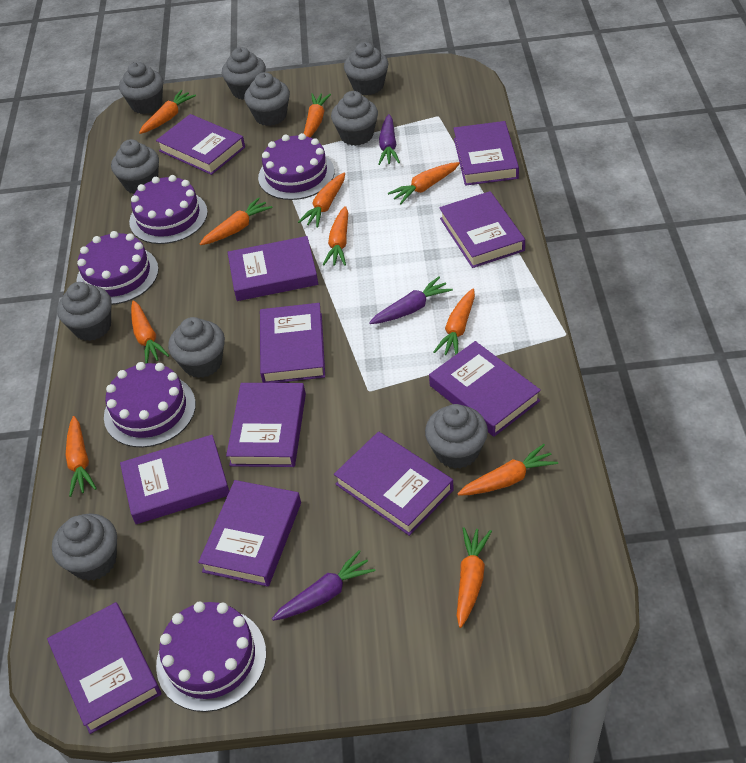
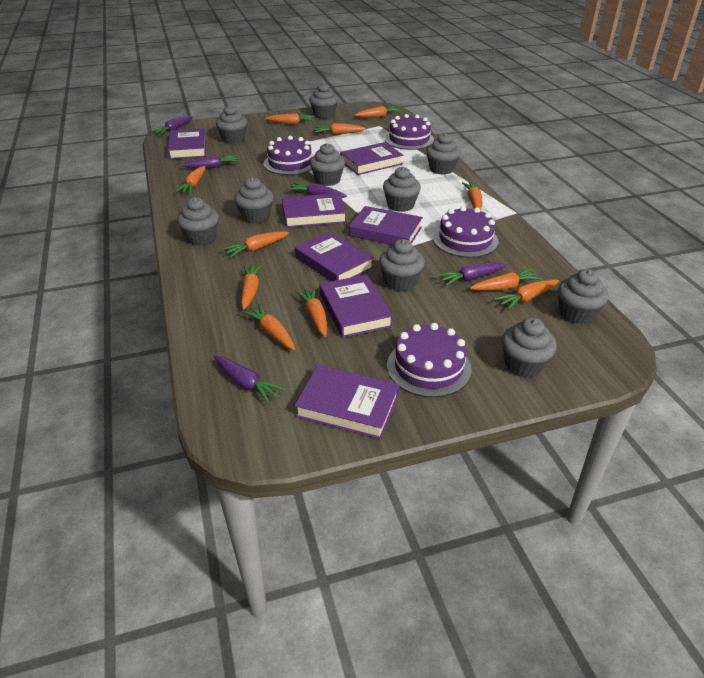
purple book: [47,602,161,734] [120,435,229,524] [156,114,245,175] [198,480,301,587] [226,383,306,467] [228,236,318,301] [260,303,325,383] [334,431,454,536] [429,341,541,437] [439,191,525,268] [454,121,519,186] = 11 -> [167,128,206,159] [282,193,347,228] [294,365,399,439] [295,231,374,281] [319,275,393,338] [340,142,403,175] [349,206,423,245] = 7
purple cake: [76,231,159,305] [104,362,196,448] [129,175,208,244] [156,602,266,712] [258,133,334,200] = 5 -> [264,136,313,175] [385,114,434,150] [387,323,472,397] [433,206,498,258] = 4
purple carrot: [272,550,376,621] [369,277,453,324] [379,114,400,165] = 3 -> [151,116,193,135] [181,155,239,169] [214,355,286,404] [287,182,347,198] [437,263,507,286] = 5

